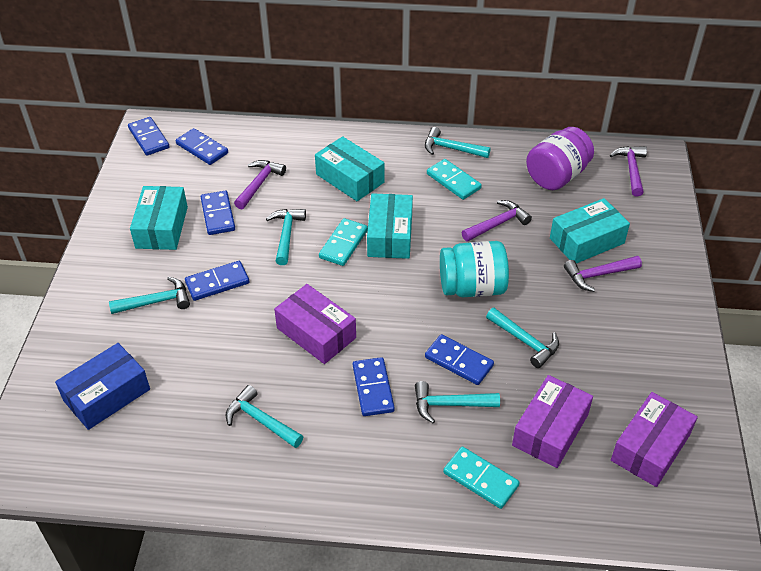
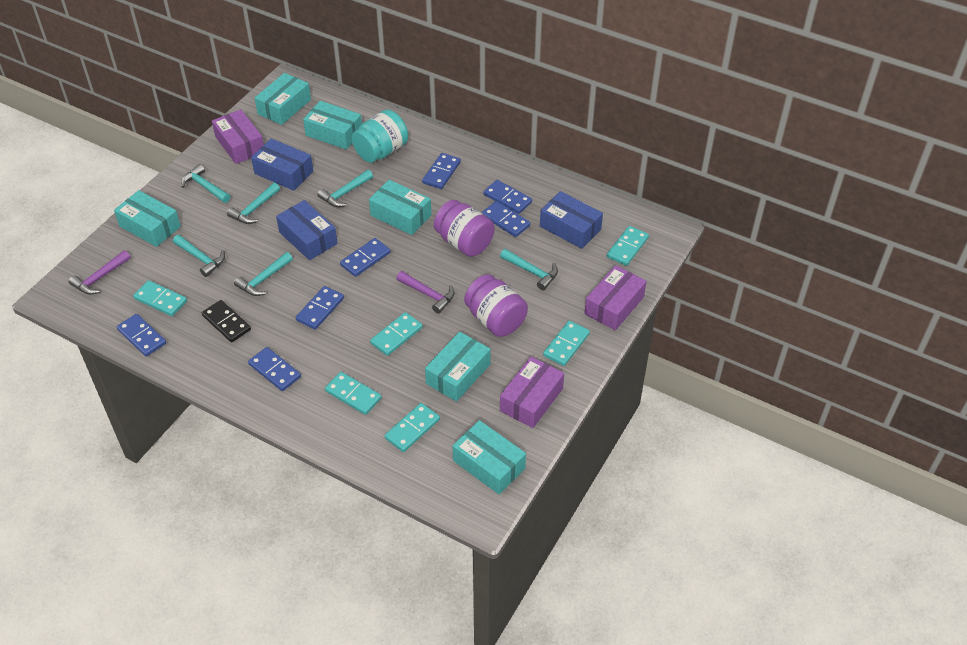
black domino: none = 0 -> [202,300,251,342] = 1
blue box: [55,343,150,430] = 1 -> [251,138,313,191] [276,200,338,260] [540,191,603,249] = 3
blue domino: [128,117,170,156] [176,128,228,165] [185,261,249,301] [201,191,235,235] [353,357,395,416] [425,334,494,385] = 6 -> [117,314,166,357] [248,347,301,391] [296,286,344,330] [340,238,391,277] [422,153,461,189] [482,201,530,237] [484,180,532,214] = 7
purple hammer: [234,160,286,210] [462,200,532,242] [564,256,642,292] [610,146,647,197] = 4 -> [69,250,131,295] [396,271,454,314] = 2
purple jar: [526,127,594,190] = 1 -> [434,200,494,257] [464,274,528,337] = 2
turquoise box: [130,186,188,250] [315,136,385,201] [367,193,413,259] [550,198,630,264] = 4 -> [114,190,181,247] [255,73,311,125] [303,101,362,150] [369,180,432,235] [425,332,490,402] [452,420,526,494] = 6
turquoise domino: [319,218,368,266] [427,159,482,200] [443,447,520,509] = 3 -> [133,280,187,316] [325,372,381,415] [370,312,423,356] [385,403,440,452] [543,321,590,366] [607,226,649,266] = 6

